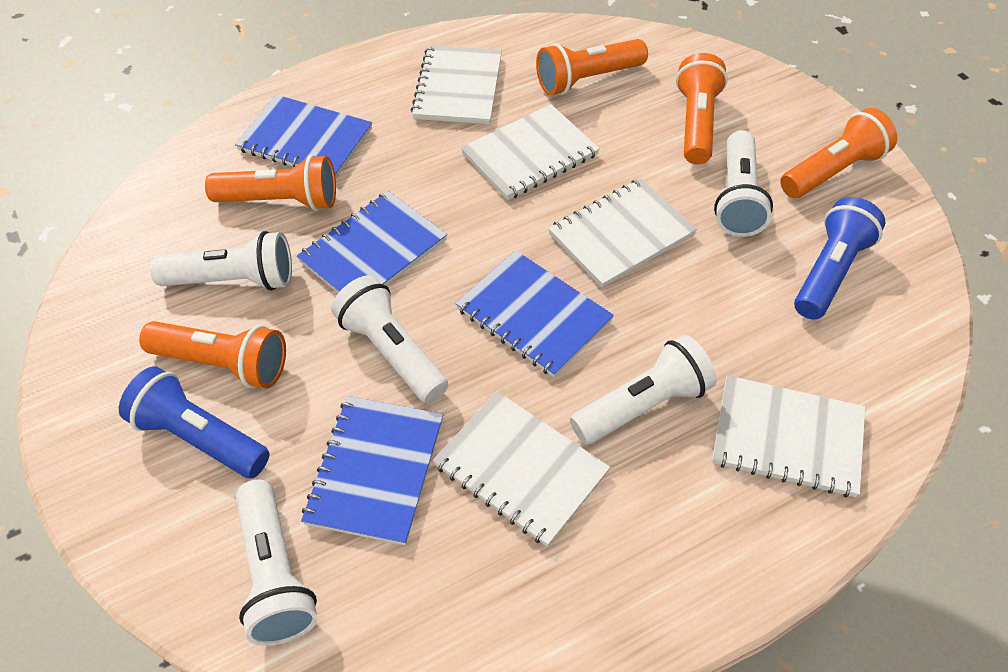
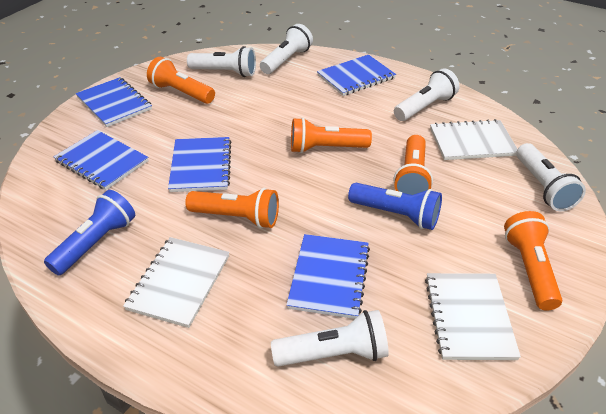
blue notebook: [235,95,372,179] [297,191,447,293] [301,396,443,545] [455,250,614,378] = 4 -> [54,130,149,190] [76,77,152,127] [168,137,231,192] [286,234,370,319] [317,55,396,96] = 5
white notebook: [411,45,502,124] [433,391,610,547] [461,104,600,200] [548,178,697,288] [712,375,866,498] = 5 -> [123,237,230,328] [425,273,521,360] [430,119,517,160] = 3

